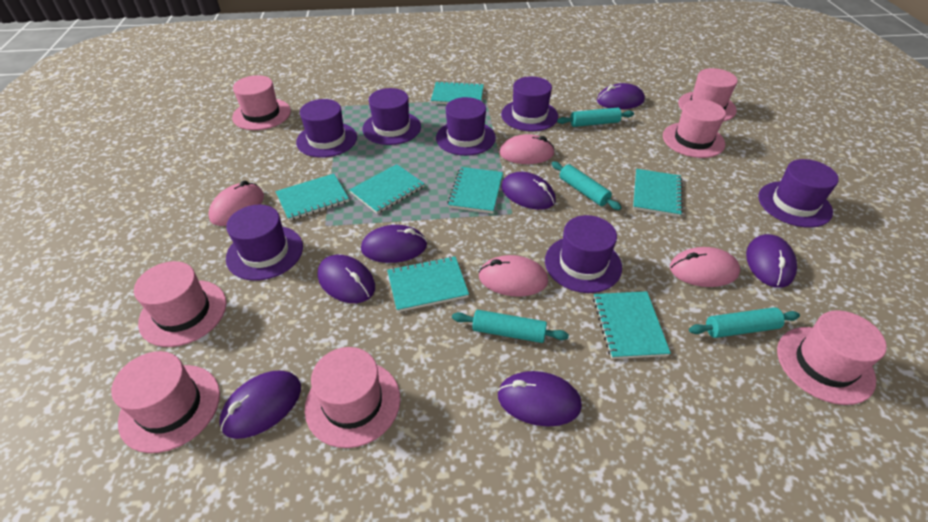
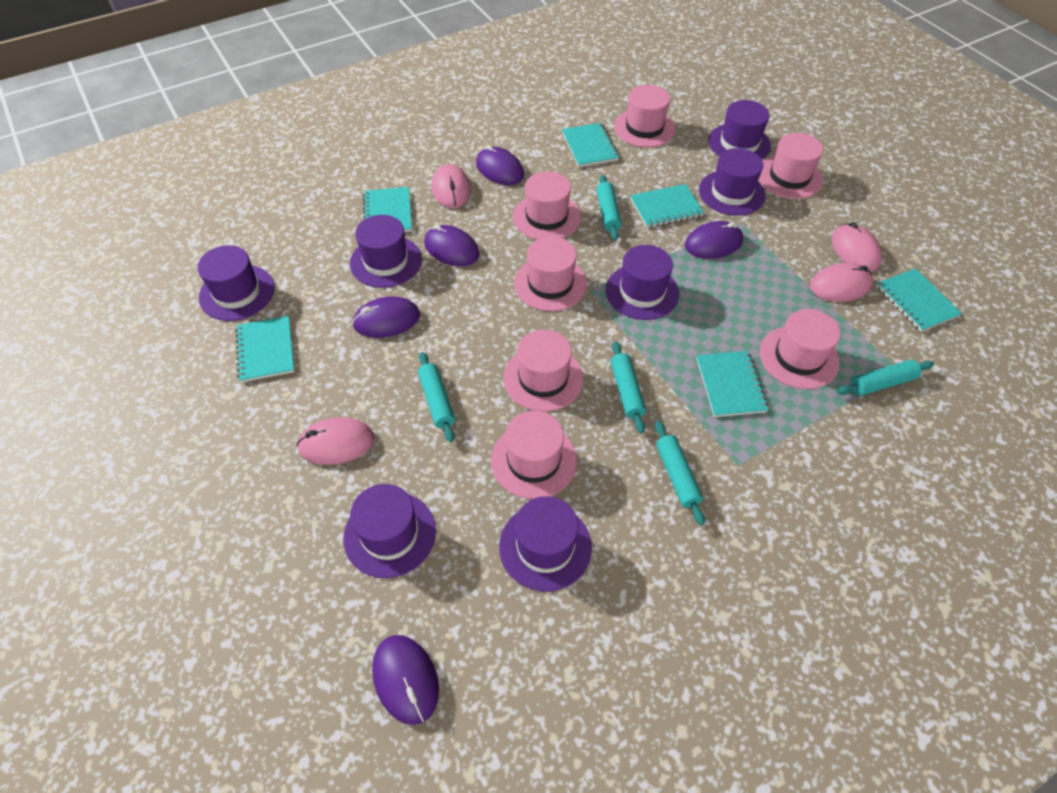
purple mouse: [219,371,301,439] [318,255,375,303] [361,225,427,263] [497,371,582,427] [501,172,556,210] [597,83,645,109] [746,234,797,288] = 7 -> [352,297,420,338] [372,635,439,725] [424,225,479,266] [476,145,524,185] [685,221,743,259] = 5
turquoise notebook: [275,174,349,221] [349,164,425,214] [387,256,469,312] [431,81,484,104] [447,167,503,213] [593,291,671,359] [633,169,683,217] = 7 -> [235,316,295,382] [363,187,412,232] [562,123,619,167] [630,184,704,228] [696,351,769,417] [876,268,962,332] = 6
turquoise rolling pin: [452,310,569,343] [552,161,622,210] [557,108,634,127] [689,307,800,338] = 4 -> [418,352,455,442] [597,175,622,240] [610,341,646,433] [655,421,705,525] [837,360,934,396] = 5

